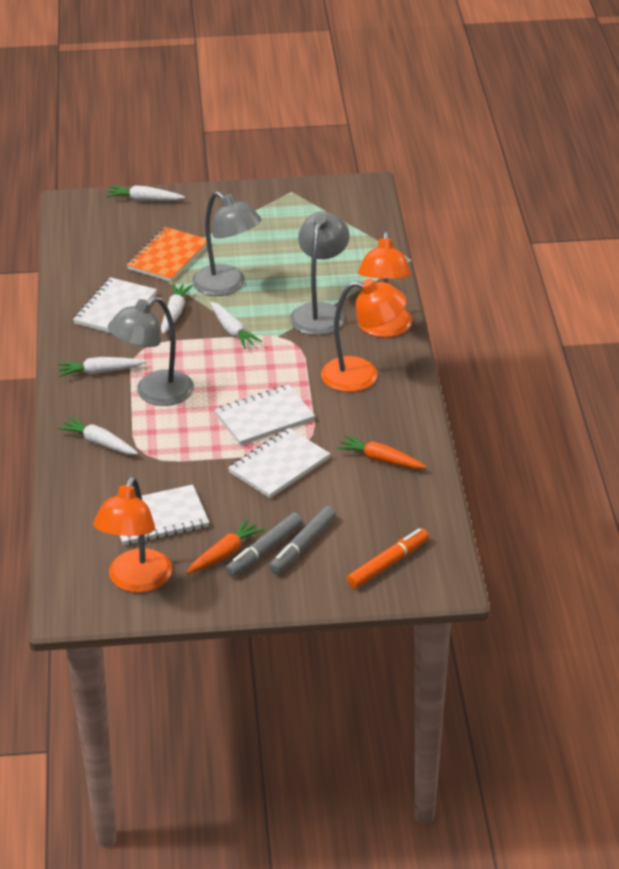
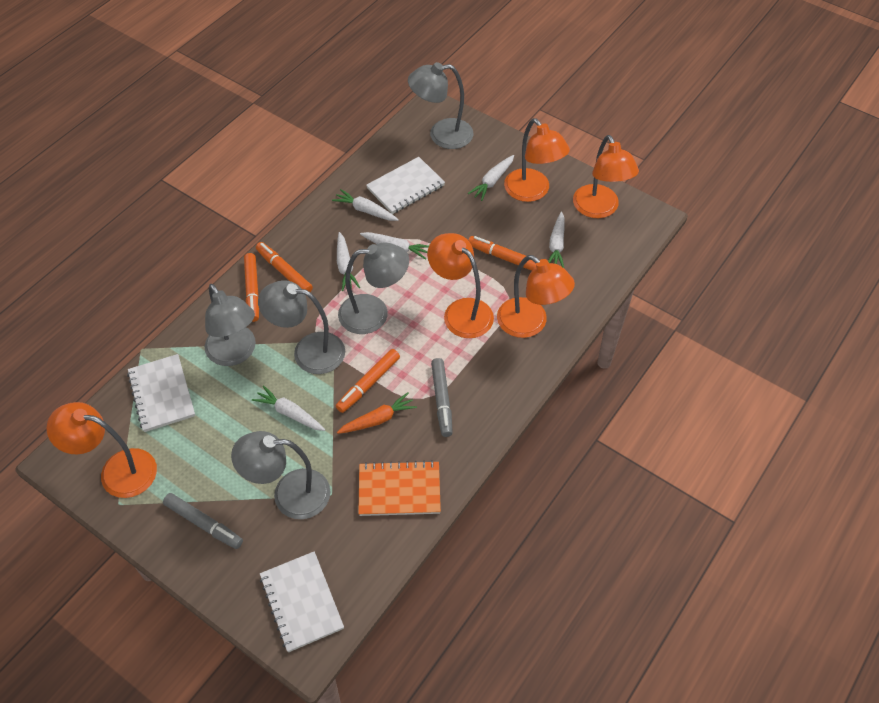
grey lamp: [108,296,194,406] [192,191,262,296] [290,212,350,335] = 3 -> [205,284,256,366] [231,431,330,519] [258,280,345,374] [338,242,409,334] [408,62,473,149] = 5
orange carrot: [186,519,264,574] [337,435,426,469] = 2 -> [337,393,417,434] = 1
orange lamp: [93,476,172,593] [321,279,407,392] [358,232,412,337] = 3 -> [46,402,157,498] [427,233,494,338] [497,255,575,338] [504,118,570,202] [573,135,639,218] = 5
orange marker: [347,528,429,588] = 1 -> [244,253,259,322] [256,242,313,292] [336,349,400,413] [468,236,536,271] = 4
white carrot: [58,357,147,377] [58,416,138,454] [106,185,185,201] [161,283,193,334] [210,302,262,349] = 5 -> [252,385,325,431] [332,189,399,221] [337,232,360,291] [360,232,429,260] [468,155,514,201] [548,212,565,268] = 6
white notebook: [73,277,157,333] [119,485,209,546] [215,385,315,445] [228,428,330,498] = 4 -> [127,354,195,432] [260,551,344,652] [366,157,445,214] = 3

